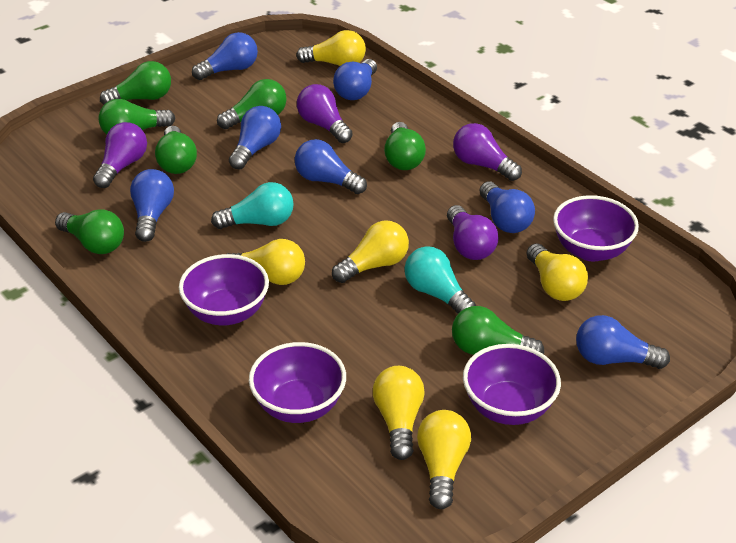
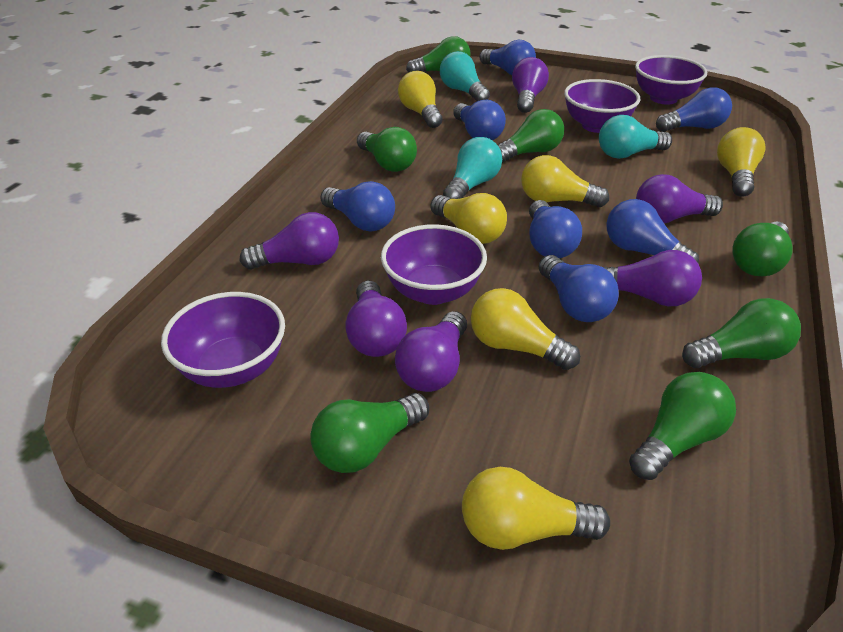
purple light bulb: [93,122,147,188] [297,84,353,143] [447,205,498,260] [453,123,522,181] = 4 -> [240,212,339,270] [345,280,407,357] [395,311,467,392] [512,57,549,113] [603,250,702,306] [636,174,723,223] = 6
turquoise light bulb: [211,182,294,229] [404,246,476,314] = 2 -> [440,51,490,101] [443,137,502,199] [599,115,672,159] = 3

